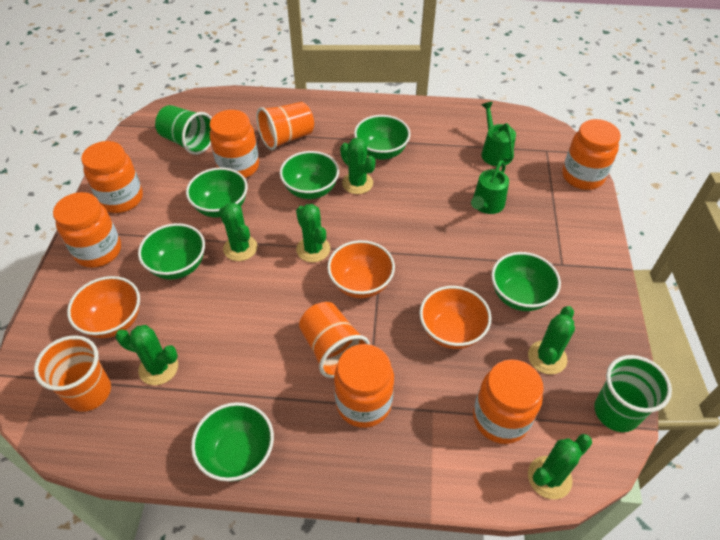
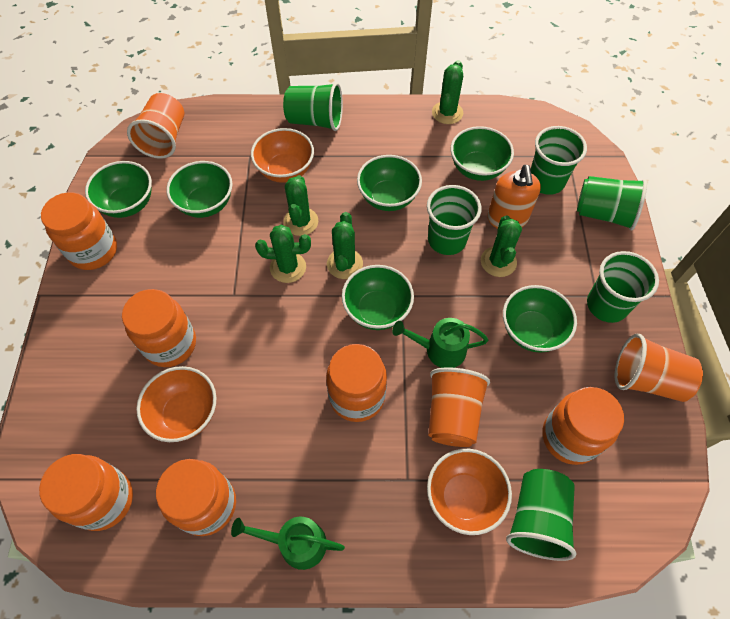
green cactus: [115,325,178,385] [219,203,257,261] [296,204,330,262] [340,137,376,194] [528,306,575,375] [528,434,592,500] = 6 -> [255,225,311,283] [283,175,318,236] [327,212,363,279] [432,60,463,124] [481,216,522,277] = 5
green cup: [155,105,212,155] [594,355,672,432] = 2 -> [283,82,343,131] [427,185,482,255] [506,469,577,561] [531,126,587,195] [577,176,647,230] [587,251,659,323] = 6
orange soap dispenser: none = 0 -> [487,165,541,229] = 1

